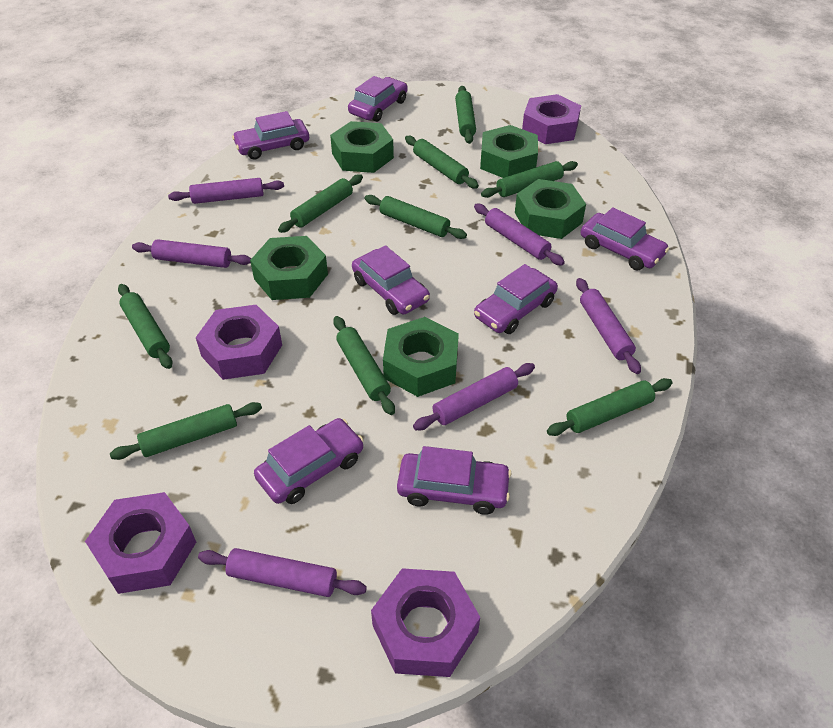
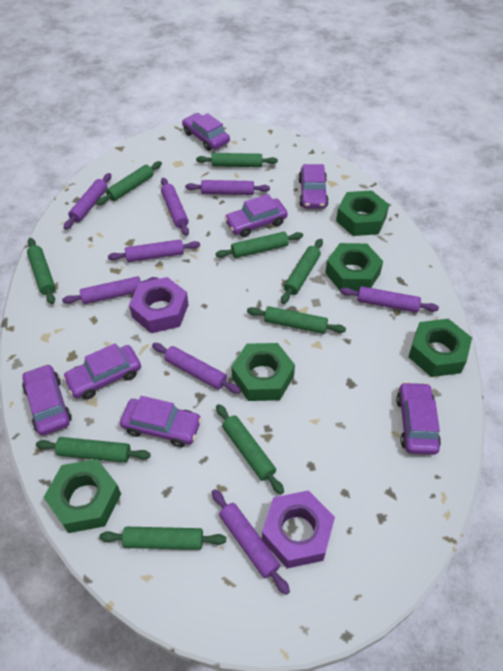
purple nut: [85,492,196,594] [196,305,282,380] [371,568,480,677] [522,94,581,144] = 4 -> [129,277,189,333] [262,490,335,568] = 2
purple rolling pin: [132,239,251,268] [168,178,284,204] [198,548,367,597] [413,363,535,430] [474,204,565,266] [576,278,641,374] = 6 -> [62,276,159,304] [64,173,111,230] [108,240,200,262] [152,343,241,394] [161,178,189,236] [185,180,270,195] [212,489,290,595] [340,286,439,313] = 8

